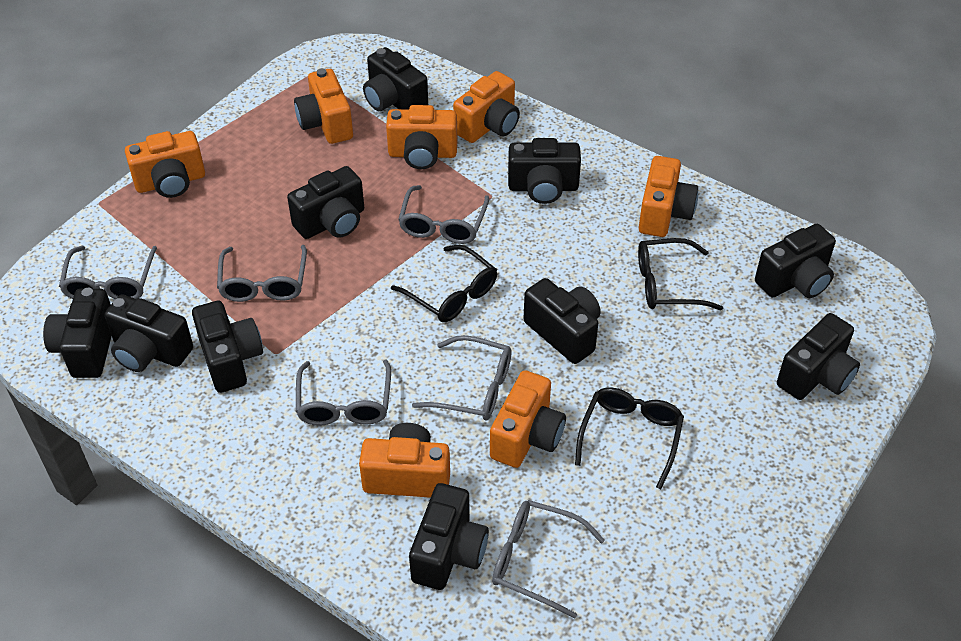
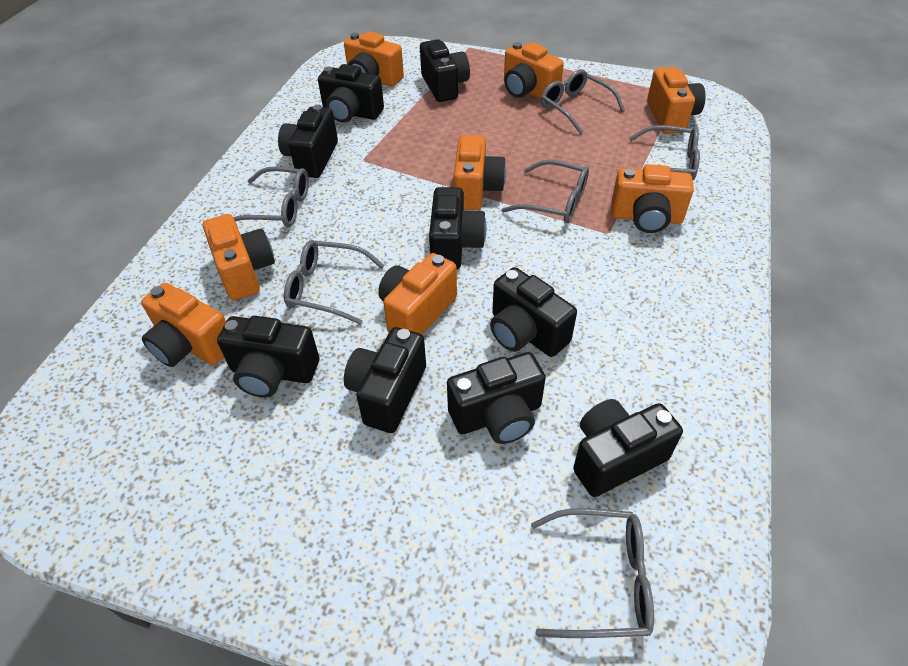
black camera: [43,288,112,378] [105,295,193,372] [192,301,263,393] [287,166,364,239] [363,47,428,111] [409,483,489,590] [508,138,581,204] [523,278,601,364] [755,224,836,298] [777,313,860,400] = 10 -> [217,316,319,398] [278,105,338,178] [318,64,384,123] [344,327,426,433] [420,39,470,102] [429,187,487,269] [447,352,546,444] [490,267,577,357] [573,399,683,497] = 9
black glasses: [391,245,497,322] [575,388,684,489] [638,238,723,310] = 3 -> none = 0
orange camera: [125,131,205,198] [294,68,353,144] [359,423,450,498] [386,105,457,169] [453,71,520,143] [490,370,566,468] [639,156,698,237] = 7 -> [141,283,226,367] [203,214,275,301] [344,31,404,86] [378,253,457,334] [453,135,506,210] [504,42,564,99] [611,164,694,233] [647,67,705,134] = 8

